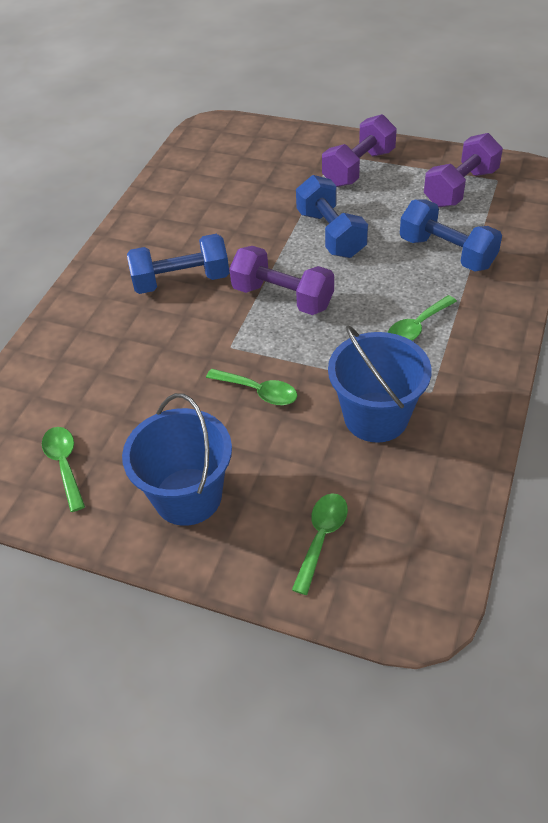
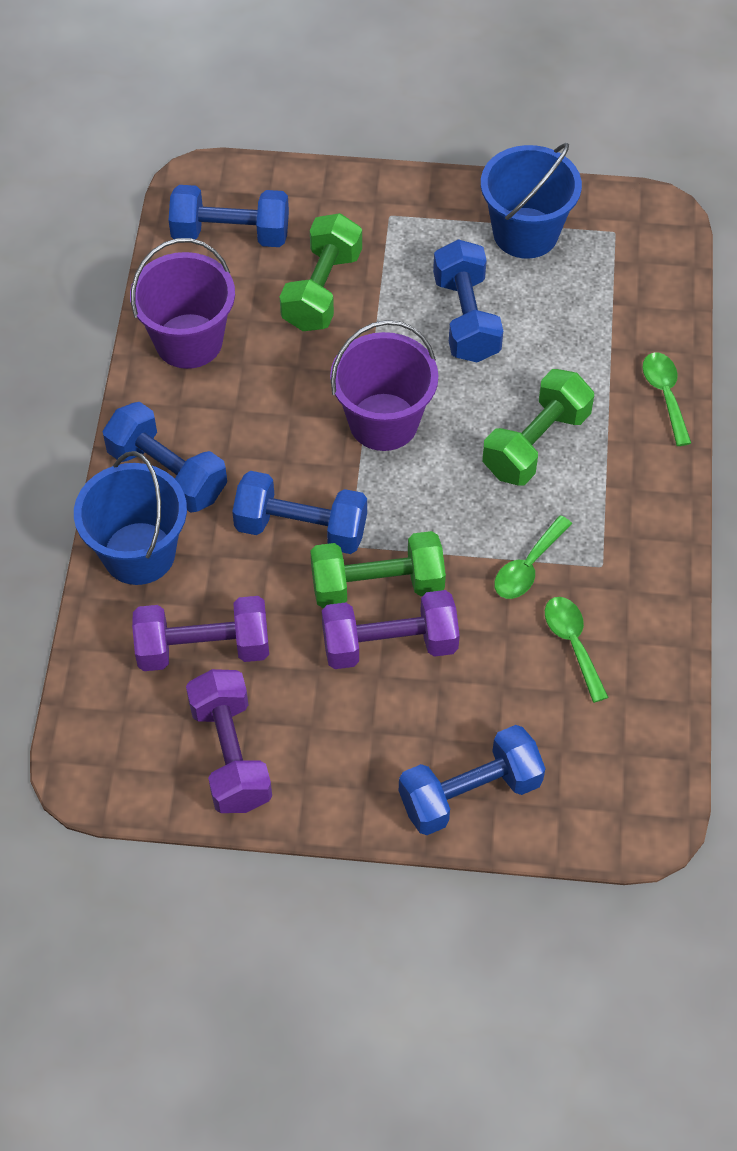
blue dumbbell: [127,234,229,294] [296,175,368,258] [400,199,502,272] = 3 -> [103,402,227,513] [169,185,289,247] [232,471,367,554] [399,725,546,835] [433,239,503,362] = 5
green dumbbell: none = 0 -> [280,213,362,331] [310,531,446,608] [482,369,594,486] = 3
green spoon: [42,427,85,512] [206,369,298,405] [292,493,348,595] [388,295,457,341] = 4 -> [494,515,572,599] [545,597,608,703] [643,353,691,446] = 3
purple bucket: none = 0 -> [130,238,235,369] [330,320,438,451] = 2

